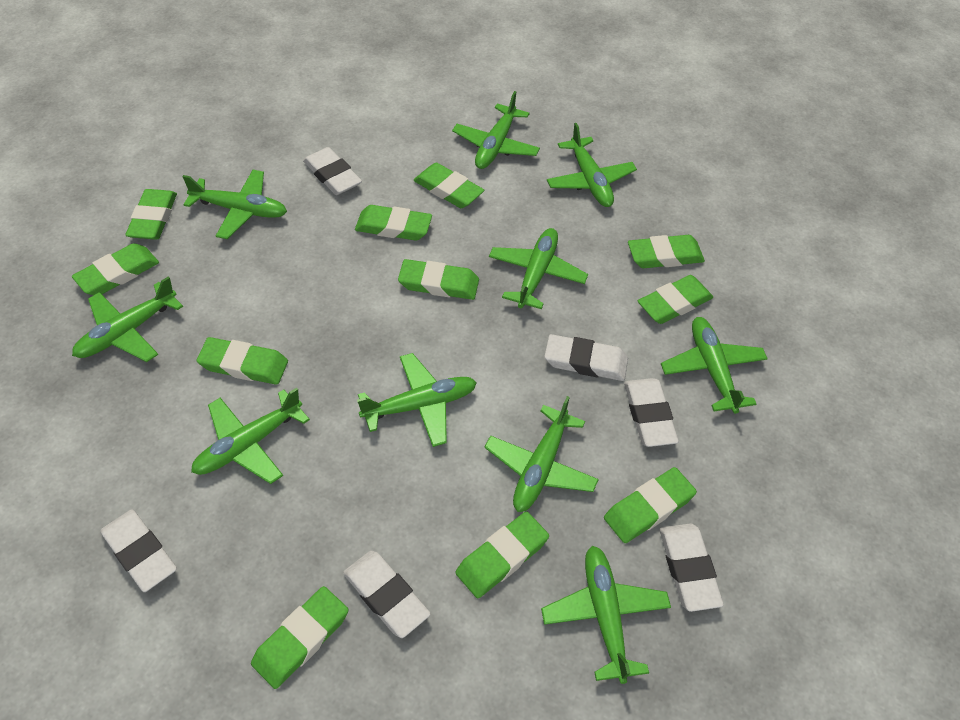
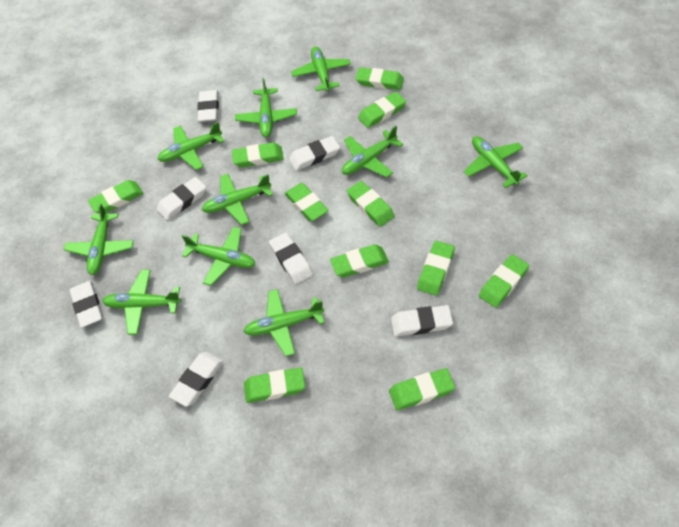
white eraser: [100,510,177,592] [303,147,362,195] [343,551,431,638] [544,334,628,381] [624,378,679,447] [660,524,724,612] = 6 -> [70,281,103,328] [157,177,206,220] [169,352,223,407] [197,90,219,122] [269,233,313,284] [289,136,340,171] [391,305,453,336] = 7

